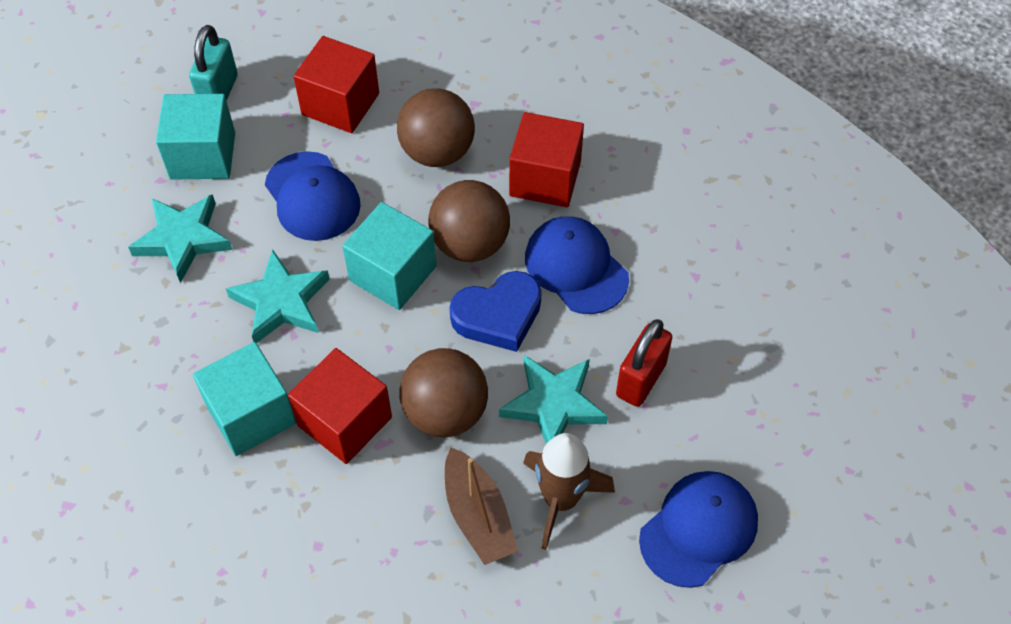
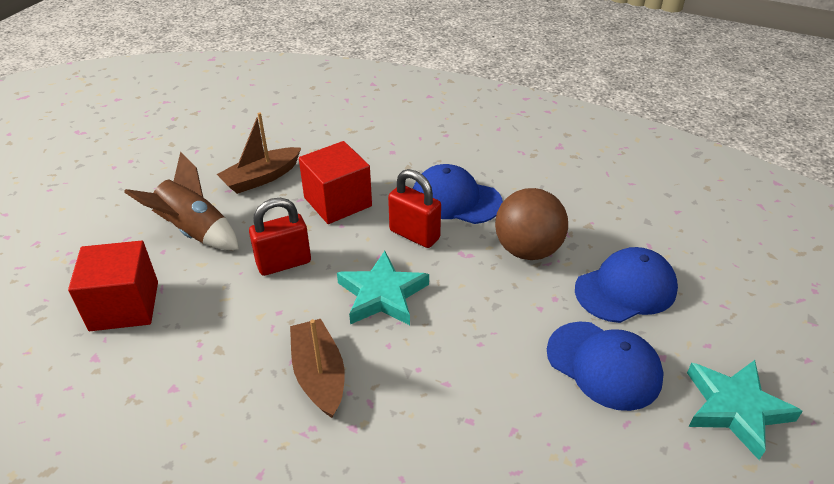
blue heart: [450,271,542,352] = 1 -> none = 0
brown ball: [397,88,475,167] [399,348,488,437] [429,180,510,262] = 3 -> [495,188,568,260] = 1
brown boat: [445,447,518,565] = 1 -> [217,112,301,194] [290,319,345,418] = 2
red cube: [288,348,392,464] [293,36,379,133] [509,112,584,207] = 3 -> [68,240,158,331] [299,141,372,224] = 2
red padlock: [616,319,672,407] = 1 -> [249,198,311,276] [388,169,441,248] = 2
turquoise cube: [156,94,235,179] [193,342,296,456] [342,202,436,310] = 3 -> none = 0
turquoise padlock: [189,25,238,101] = 1 -> none = 0
turquoise star: [128,194,232,283] [226,249,330,343] [499,355,608,444] = 3 -> [337,251,429,325] [687,360,803,460] = 2

